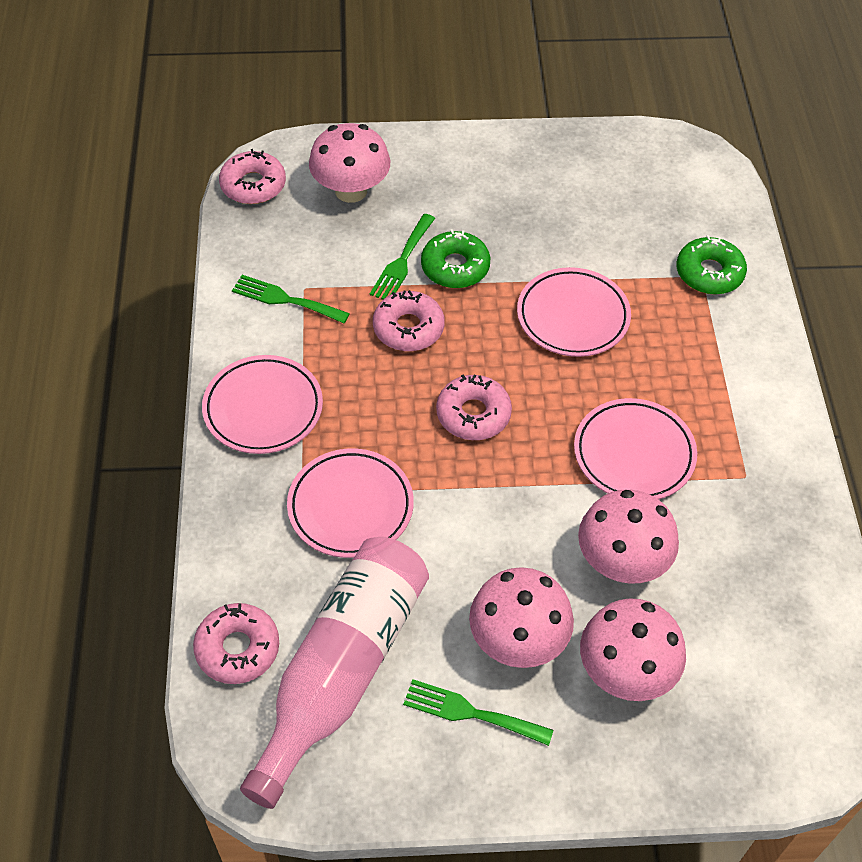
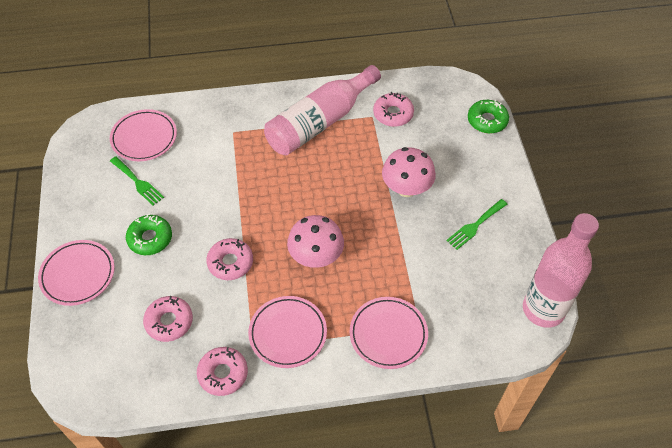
green fork: [232,275,350,323] [370,214,435,300] [403,679,553,746] = 3 -> [110,156,164,206] [446,199,508,250] = 2
pink bottle: [240,537,429,809] = 1 -> [264,65,381,155] [523,213,599,328] = 2
pink mushroom: [309,123,390,203] [469,567,574,668] [578,490,679,584] [580,598,686,701] = 4 -> [287,215,344,268] [382,147,436,197] = 2

